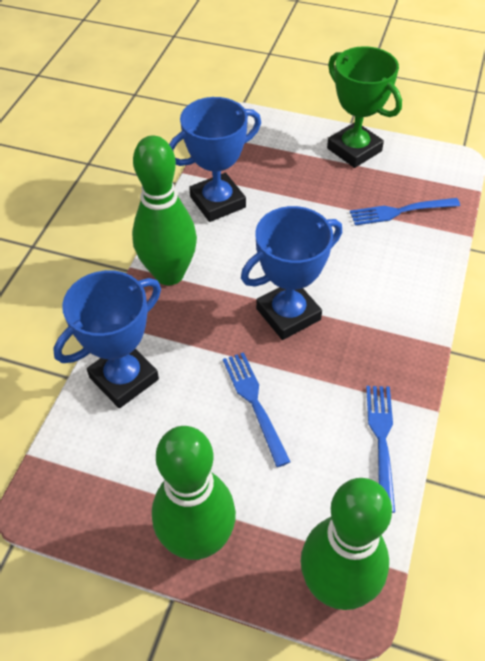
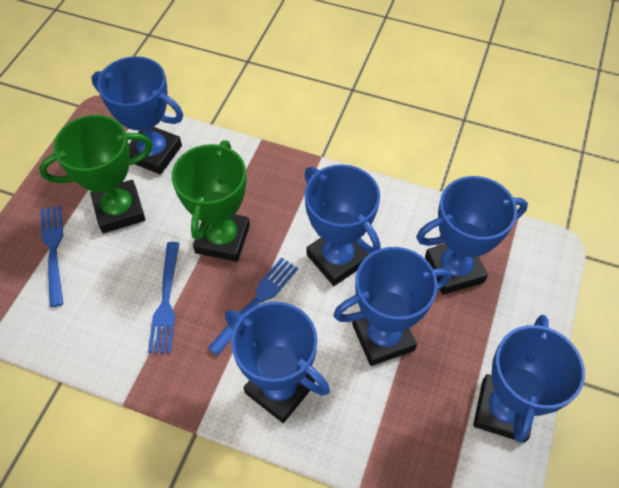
blue trophy: [53,270,161,408] [169,97,261,222] [241,206,342,340] = 3 -> [91,56,183,174] [225,302,330,423] [304,164,380,286] [333,247,451,366] [416,176,528,295] [473,315,585,443] = 6
green bowling pin: [132,135,197,285] [152,426,236,560] [301,478,392,610] = 3 -> none = 0
green trophy: [327,46,402,168] = 1 -> [39,115,153,233] [172,140,250,262] = 2

